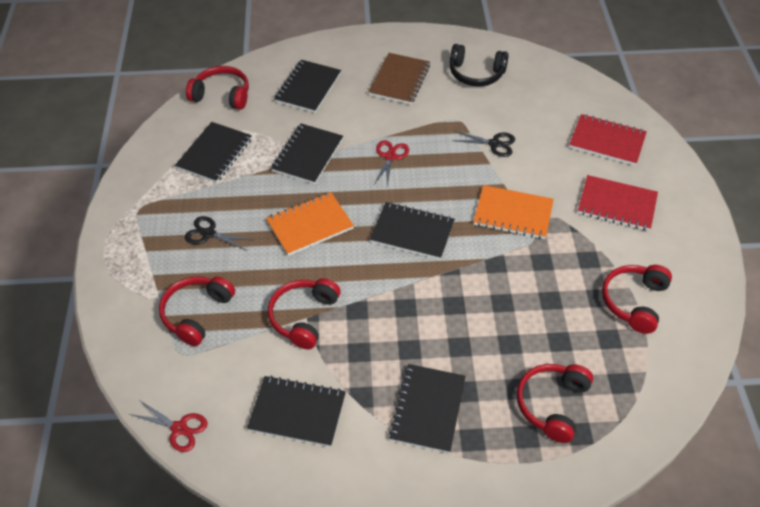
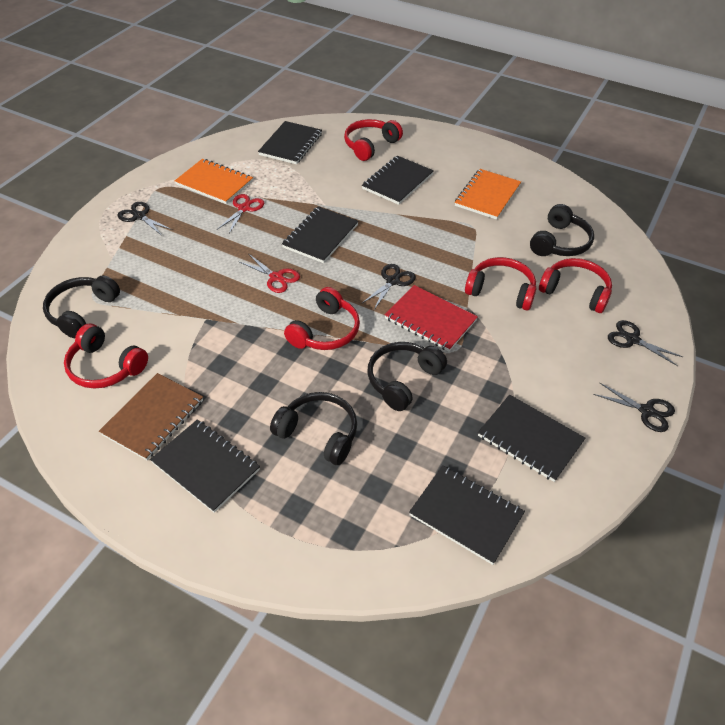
black headphones: [450,44,509,86] = 1 -> [43,275,120,338] [270,392,357,465] [368,342,447,411] [530,204,594,256] = 4
black scissors: [185,216,252,250] [452,131,515,157] = 2 -> [118,202,173,236] [361,264,416,310] [593,382,675,432] [608,320,683,366] = 4
red notebook: [569,114,647,166] [578,175,658,231] = 2 -> [385,285,478,352] = 1

